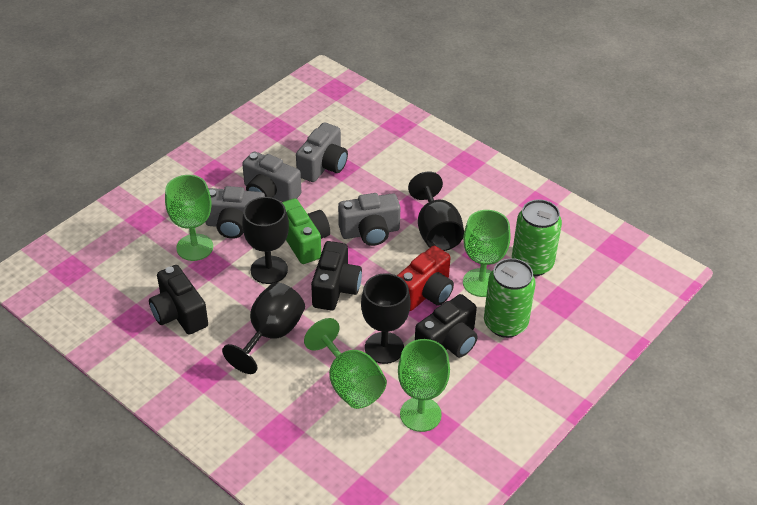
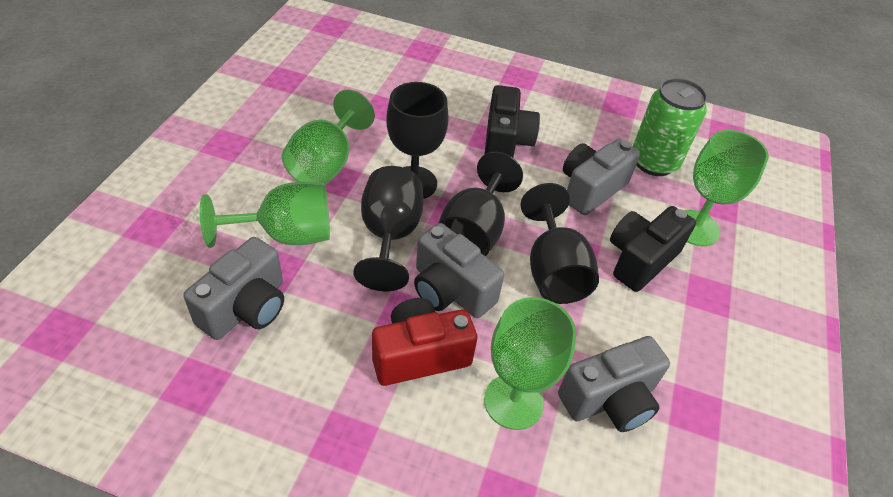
black camera: [149,265,208,335] [311,241,362,310] [415,294,478,357] = 3 -> [484,85,540,157] [610,206,696,292] = 2
green camera: [282,198,330,264] = 1 -> none = 0
green can: [484,258,536,338] [512,199,562,276] = 2 -> [633,78,708,176] = 1

